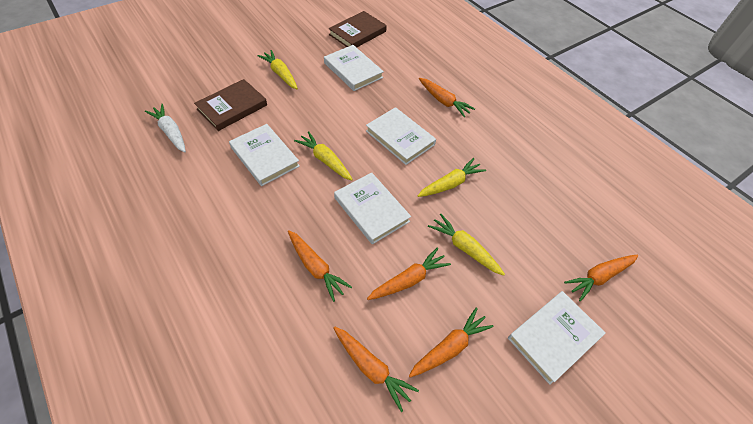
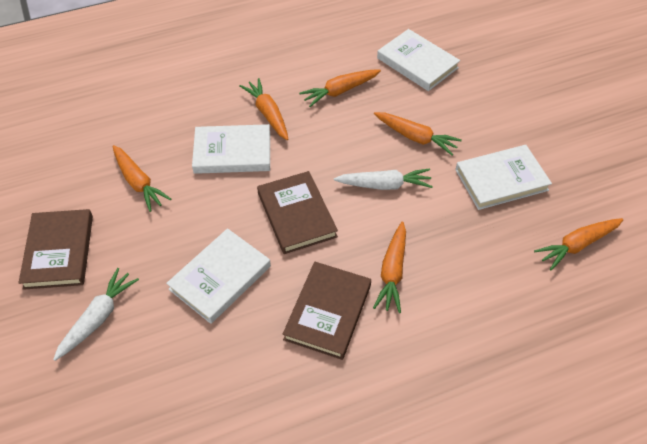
brown book: [194,79,267,131] [329,11,387,48] = 2 -> [18,209,93,290] [257,171,338,254] [283,262,371,360] = 3
white book: [229,124,300,186] [324,45,384,91] [334,172,411,245] [366,107,436,165] [508,291,606,385] = 5 -> [166,228,271,324] [192,124,270,174] [377,29,460,91] [455,145,552,210] = 4
white carrot: [145,104,186,153] = 1 -> [53,268,139,361] [334,168,433,190] = 2
yellow carrot: [257,50,298,89] [294,131,353,181] [417,158,486,197] [428,214,505,276] = 4 -> none = 0

